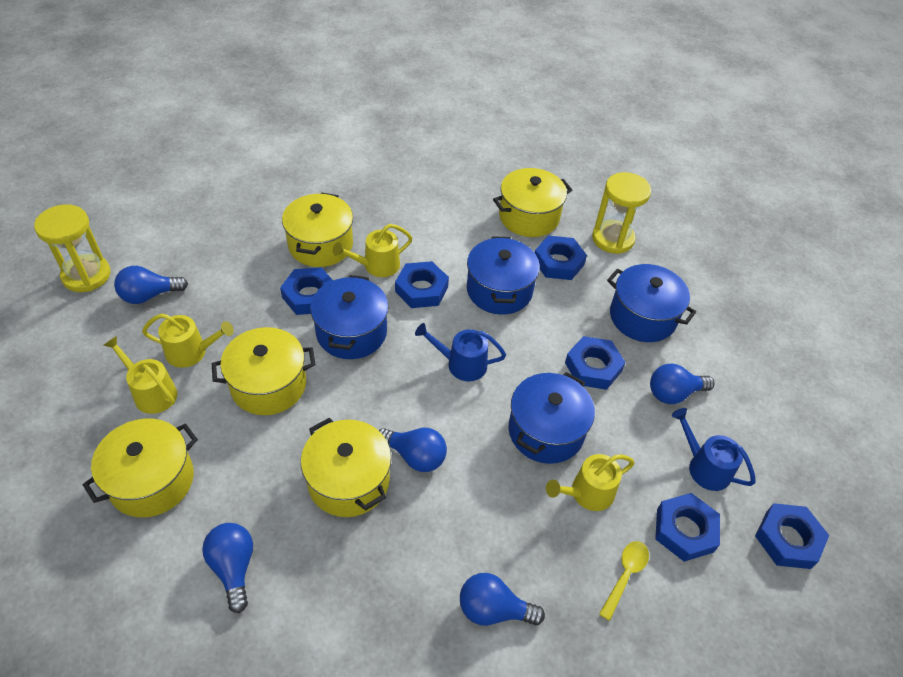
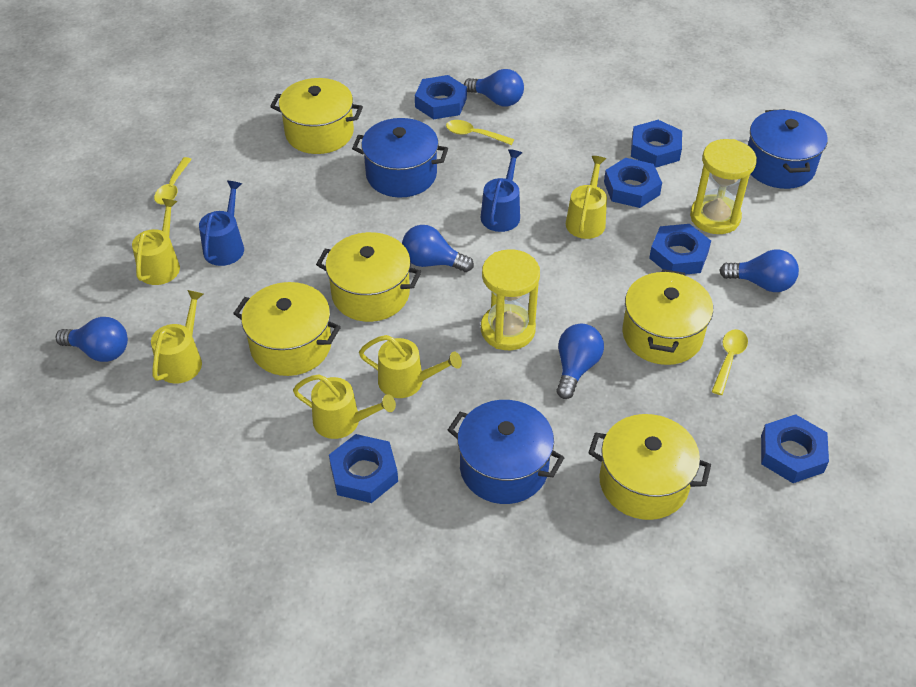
blue pot: [310,275,389,359] [467,236,540,315] [508,372,595,464] [607,264,696,342] = 4 -> [352,118,448,198] [448,400,564,504] [748,109,827,189] = 3
yellow spoon: [599,541,649,621] = 1 -> [154,157,192,205] [446,120,514,145] [712,329,748,395] = 3
yellow watering can: [104,336,177,414] [142,314,234,368] [333,224,412,277] [546,454,635,511] = 4 -> [132,198,180,285] [151,290,203,383] [293,374,396,439] [359,335,462,398] [566,156,607,239] = 5

